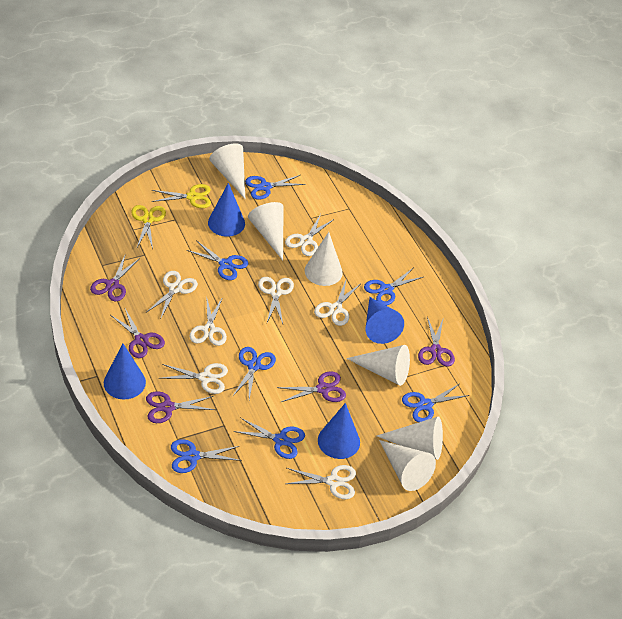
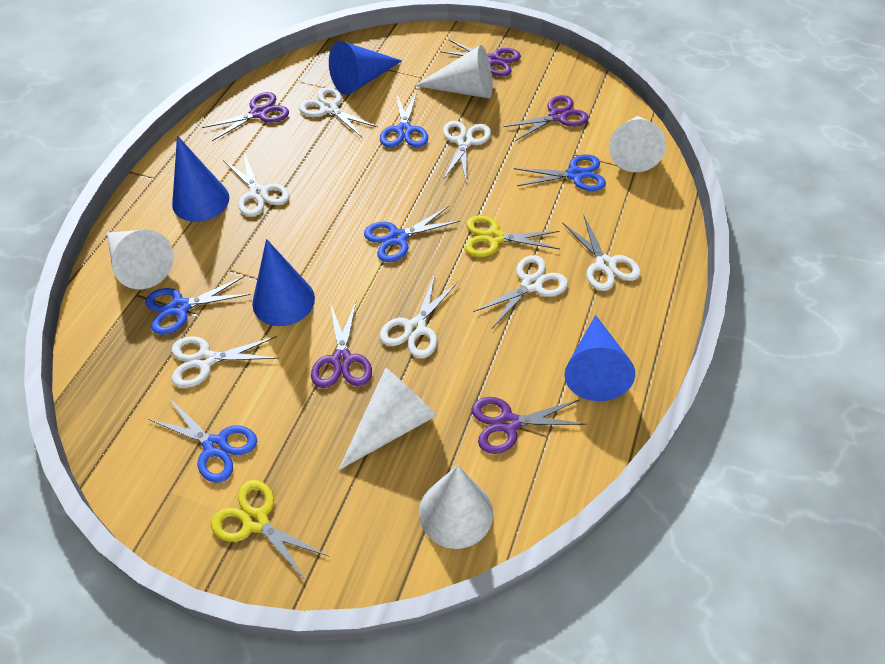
blue scissors: [171,439,242,473] [187,240,248,280] [232,347,276,400] [233,417,305,459] [245,175,306,200] [364,268,423,306] [402,384,469,422] = 7 -> [145,276,251,335] [148,398,257,483] [364,206,460,262] [380,92,428,147] [514,154,606,191] = 5
white cone: [209,143,245,199] [248,202,284,261] [305,232,343,286] [346,345,410,386] [377,416,443,460] [379,440,436,491] = 6 -> [107,230,174,289] [338,368,437,470] [414,45,492,98] [419,465,493,549] [609,116,666,172] = 5

